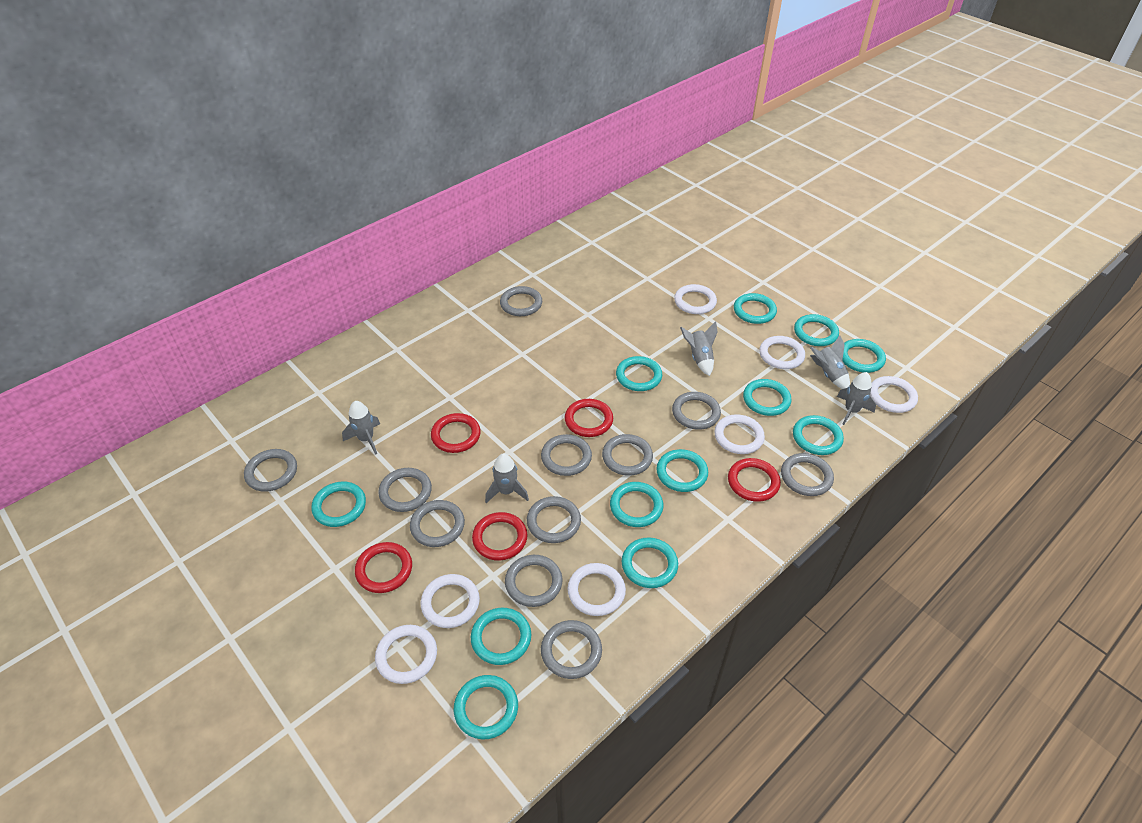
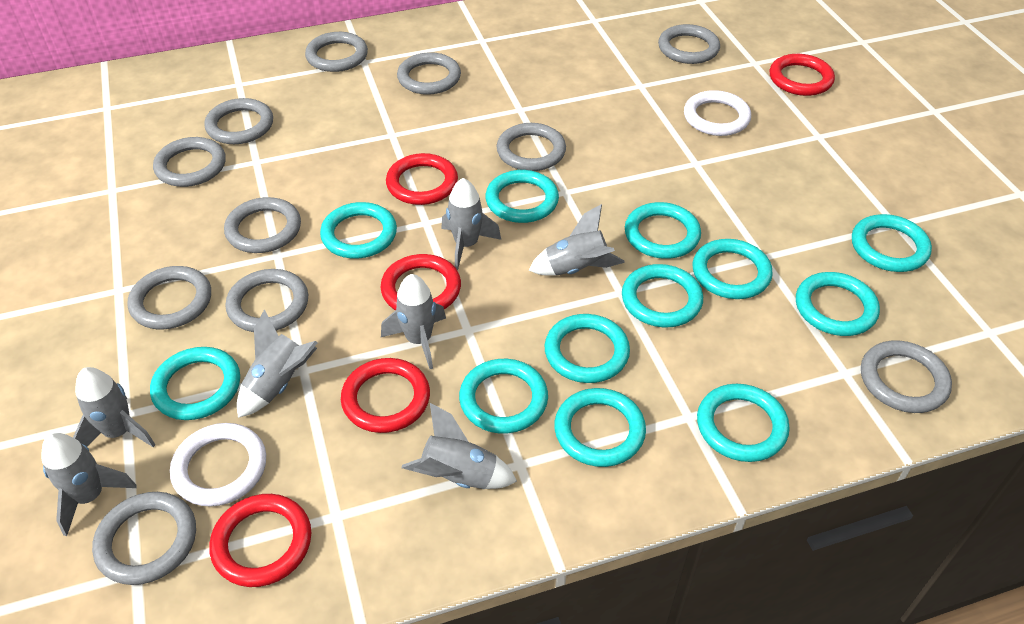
grey rocket: [342,401,380,455] [485,453,529,503] [680,321,717,376] [810,335,850,389] [837,372,876,425] = 5 -> [41,433,137,536] [73,367,156,447] [237,309,318,418] [381,274,446,369] [402,403,517,489] [441,178,501,270] [529,204,625,276] = 7
white ring: [375,625,437,684] [421,574,480,628] [568,563,626,616] [674,284,717,314] [714,414,765,454] [759,336,805,369] [870,376,918,413] = 7 -> [170,423,266,507] [684,90,751,136] = 2

